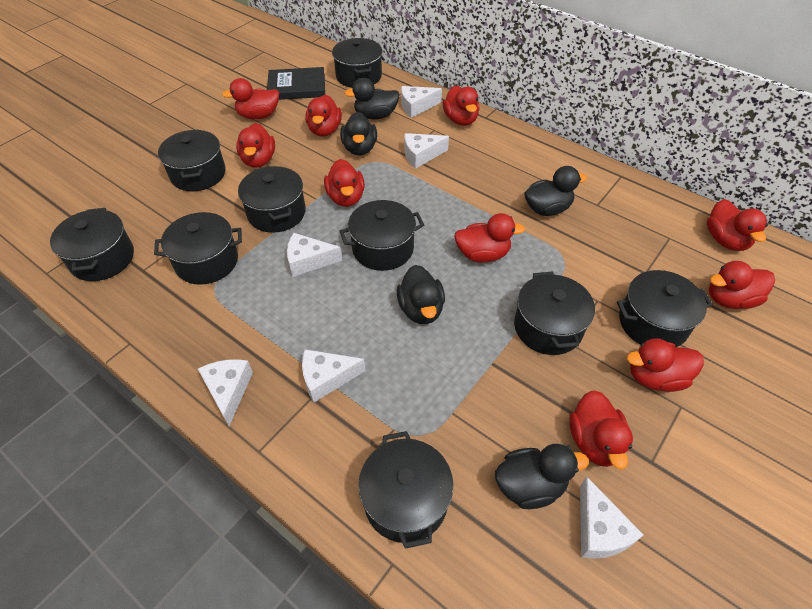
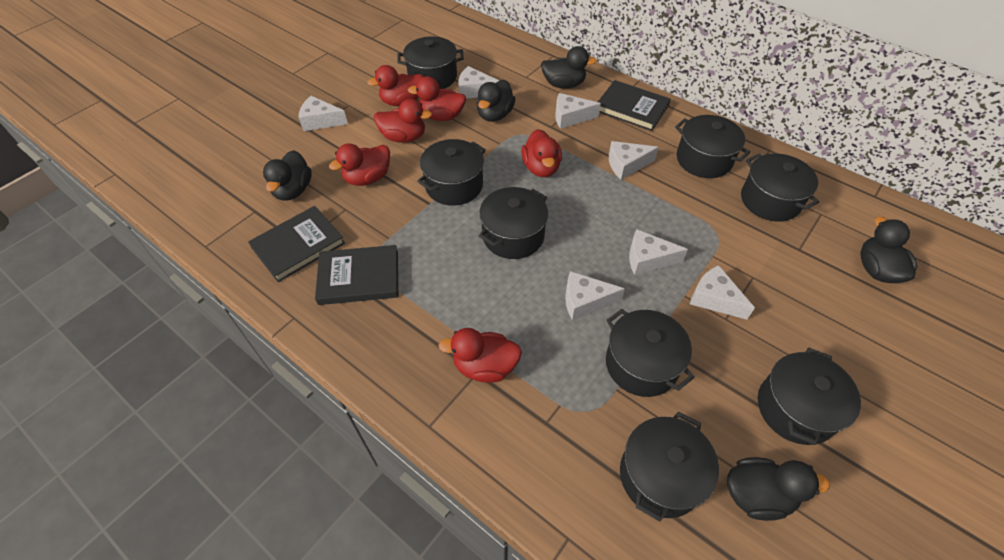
black book: [267,67,325,100] = 1 -> [248,206,345,282] [315,245,398,305] [598,80,671,131] = 3
black pot: [50,208,134,281] [154,212,242,285] [158,130,226,191] [238,166,306,233] [332,38,382,88] [339,200,424,271] [358,431,454,549] [514,272,595,355] [617,270,713,347] = 9 -> [397,37,464,89] [417,139,486,206] [479,187,548,259] [606,309,695,397] [620,411,719,522] [675,115,750,178] [741,153,819,222] [758,348,861,445] = 8
red duck: [222,78,279,119] [236,123,275,168] [305,95,342,137] [324,159,365,207] [443,85,480,126] [454,213,525,263] [569,390,633,469] [627,338,704,392] [707,199,768,251] [709,261,775,309] = 10 -> [329,143,390,186] [367,65,424,106] [374,99,432,143] [408,76,466,121] [438,328,522,383] [521,129,562,177] = 6
white cheese: [198,359,253,426] [287,233,342,277] [302,349,365,402] [401,86,442,118] [405,133,449,169] [580,476,643,559] = 6 -> [299,96,348,131] [458,66,499,99] [555,93,601,129] [565,271,625,320] [609,141,659,180] [629,229,688,275] [690,265,755,320] = 7

